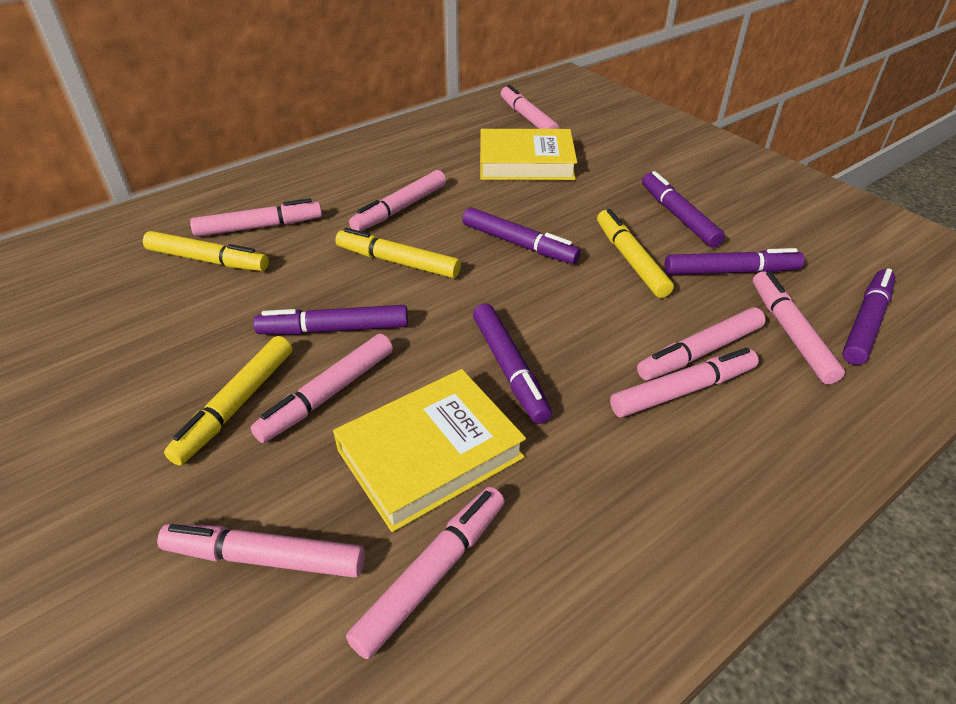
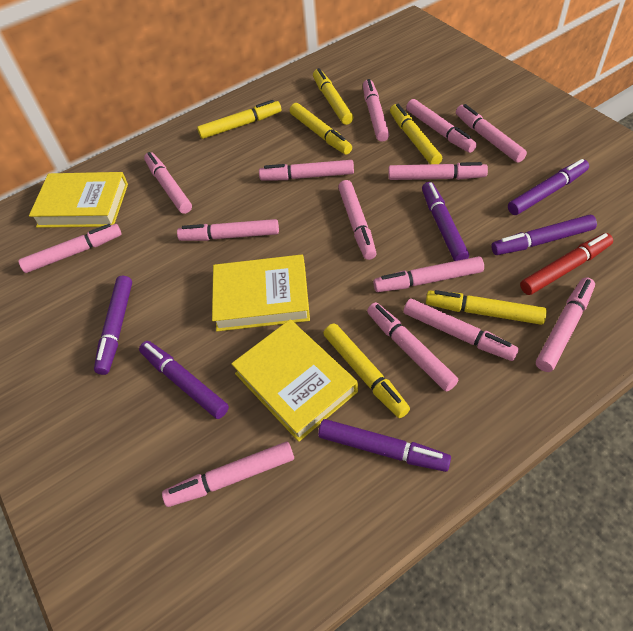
pink marker: [157,524,365,578] [190,198,322,237] [250,334,393,443] [346,487,505,659] [349,170,446,231] [501,85,559,129] [610,348,759,418] [637,307,766,381] [753,271,845,384] = 9 -> [18,224,122,273] [144,152,192,214] [162,442,294,507] [177,219,279,241] [259,160,354,180] [338,180,376,260] [363,79,389,142] [367,302,458,391] [373,256,484,292] [388,162,488,180] [403,298,519,361] [406,99,477,153] [456,104,527,163] [536,277,595,372] = 14
red marker: none = 0 -> [520,233,613,295] = 1
yellow book: [333,369,526,532] [480,129,577,180] = 2 -> [29,172,128,228] [212,254,310,331] [231,320,358,442] = 3
yellow marker: [143,231,269,271] [164,336,292,466] [335,228,461,278] [597,209,674,298] = 4 -> [197,100,281,139] [290,103,352,155] [313,68,353,125] [323,323,410,418] [390,104,442,164] [426,290,547,325] = 6

